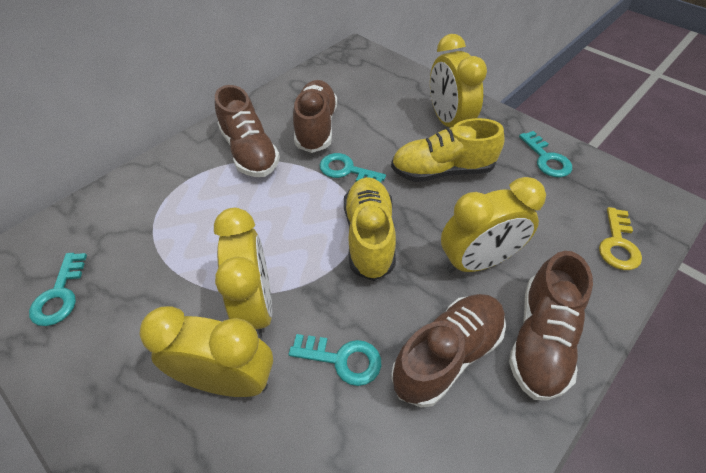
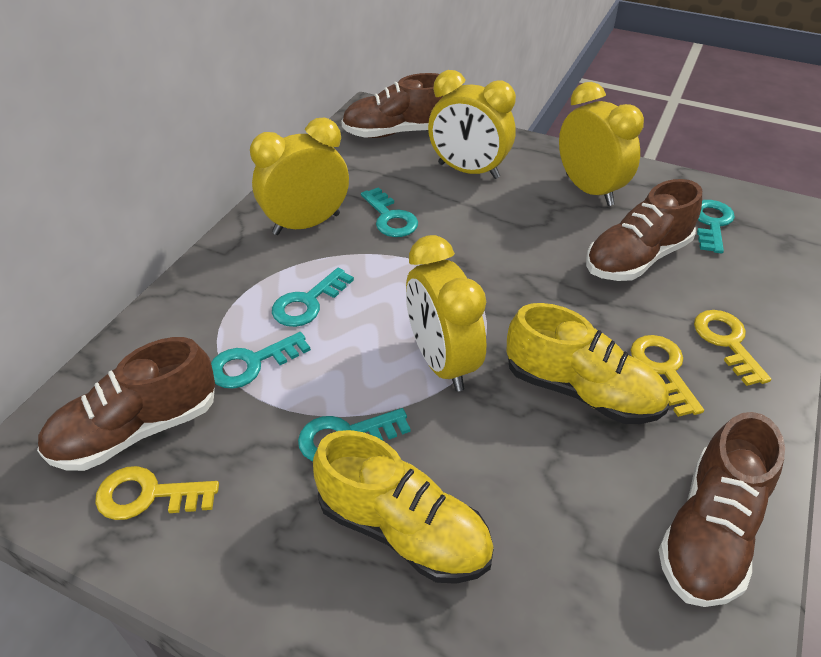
turquoise key: [29,253,87,326] [289,334,381,386] [319,153,386,183] [519,131,572,177] = 4 -> [211,332,311,389] [272,268,354,327] [298,408,411,462] [361,187,418,237] [697,200,735,254] = 5
yellow key: [599,207,642,270] = 1 -> [95,466,219,520] [631,335,704,417] [694,310,771,386] = 3

